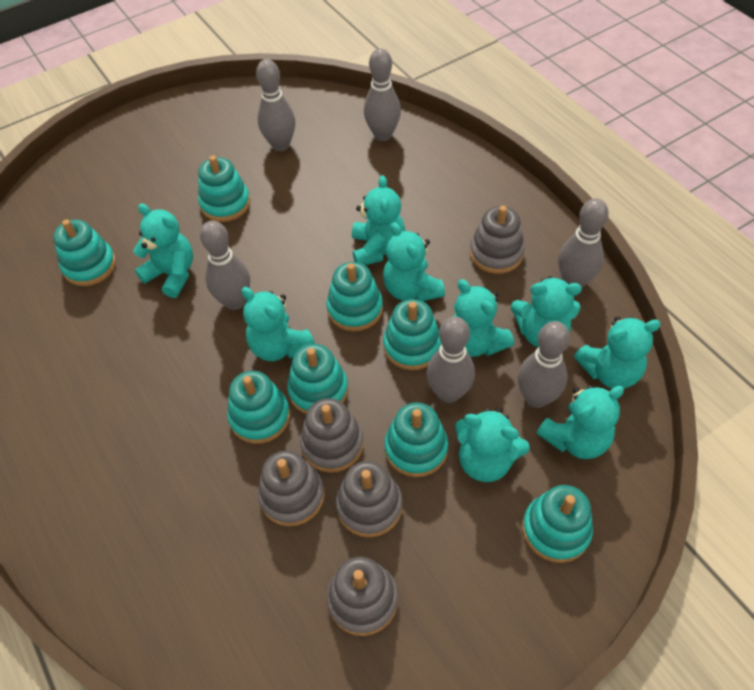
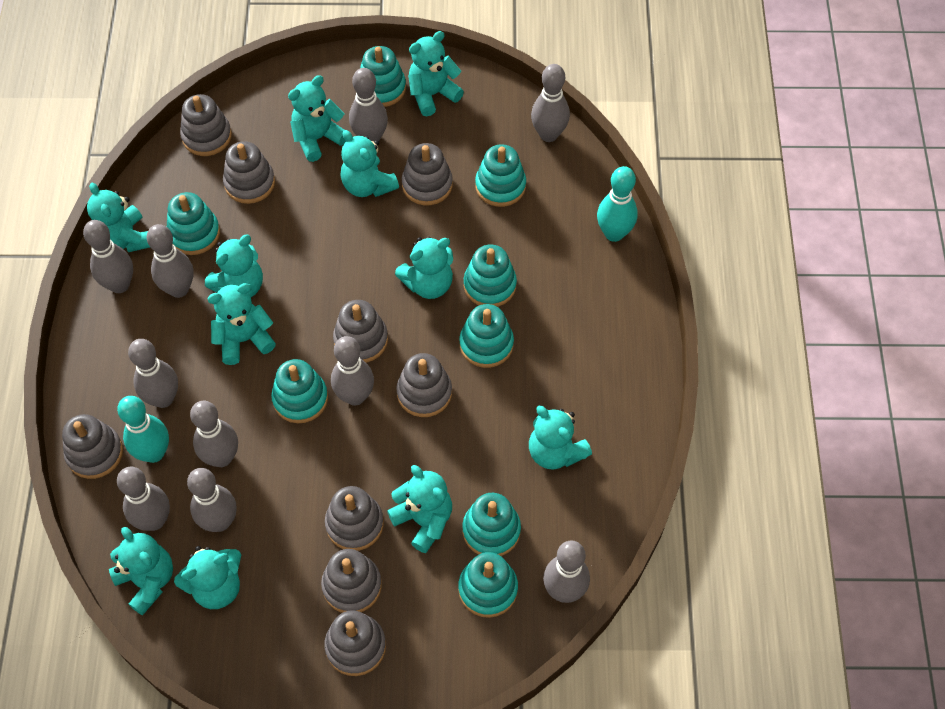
grey bowling pin: [200,221,250,310] [256,59,295,151] [364,48,401,141] [427,316,475,403] [518,321,570,408] [558,198,609,288] = 6 -> [83,220,133,293] [117,467,170,531] [128,339,178,408] [147,224,193,298] [187,468,237,532] [190,401,238,467] [331,336,374,406] [349,68,388,142] [531,64,570,142] [543,540,590,603] = 10
grey stacking toy: [258,451,325,527] [300,398,364,473] [327,557,398,636] [336,461,402,538] [470,206,525,274] = 5 -> [62,414,123,479] [180,94,232,156] [223,141,275,204] [321,549,382,613] [324,610,386,676] [325,486,384,551] [333,300,388,363] [396,353,452,417] [402,143,453,205] = 9
turquoise bowling pin: none = 0 -> [117,396,169,463] [597,166,638,242] = 2
turquoise teddy bear: [133,204,193,298] [241,287,315,361] [352,175,405,265] [383,222,445,301] [453,279,514,357] [455,408,530,482] [511,276,582,347] [537,386,624,459] [574,316,661,389] = 9 -> [87,183,150,252] [109,527,173,616] [174,546,241,609] [205,235,263,297] [207,283,276,365] [288,75,346,162] [340,130,399,197] [387,465,452,553] [395,237,453,299] [408,31,464,116] [529,406,592,469] = 11

